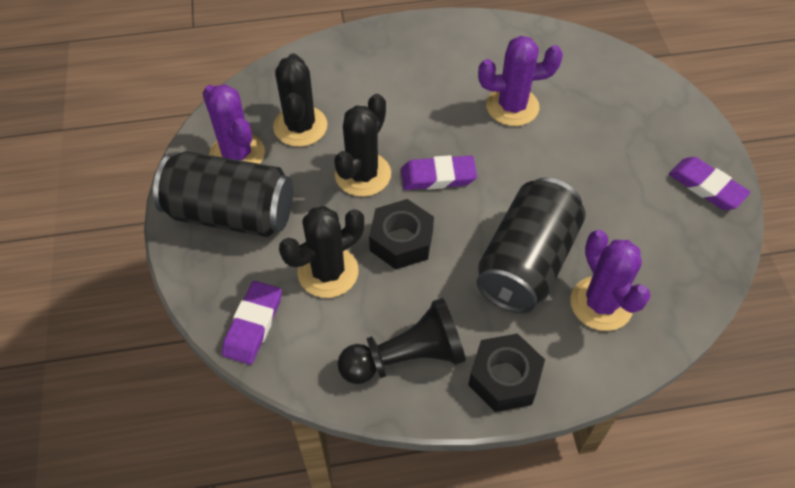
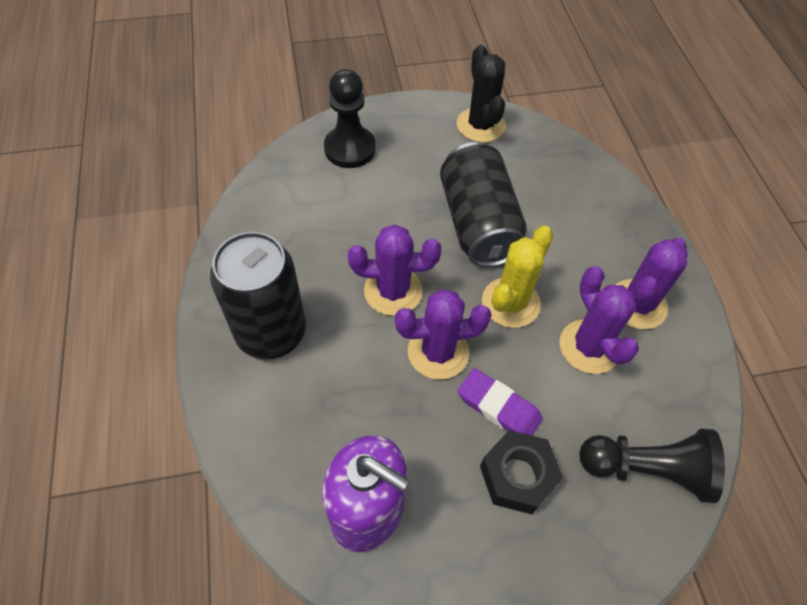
black cactus: [273,53,328,147] [279,206,364,298] [334,94,391,197] = 3 -> [457,45,506,143] = 1
black nut: [369,199,434,269] [468,333,545,412] = 2 -> [480,430,563,514] = 1
black pawn: [337,298,466,384] = 1 -> [324,69,376,168] [579,428,725,503] = 2
purple cactus: [203,84,265,164] [478,36,563,126] [570,230,651,331] = 3 -> [348,224,441,316] [395,289,492,379] [559,266,639,374] [616,238,688,329] = 4
purple eraser: [222,281,282,365] [401,155,477,190] [669,157,750,210] = 3 -> [458,368,543,436] = 1
purple soap dispenser: none = 0 -> [322,435,409,552] = 1
yellow cactus: none = 0 -> [482,226,553,328] = 1

